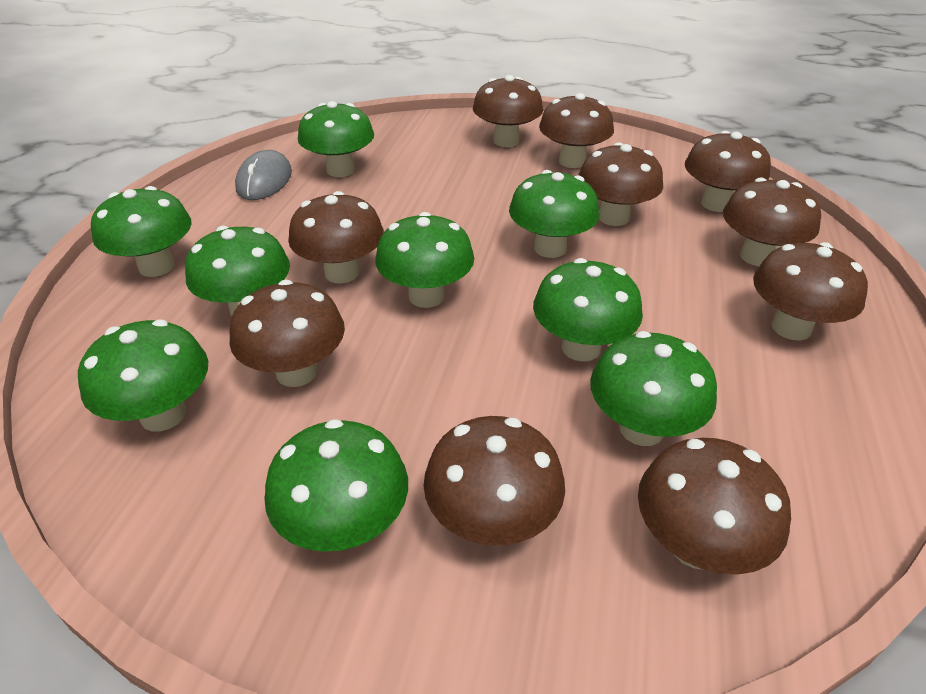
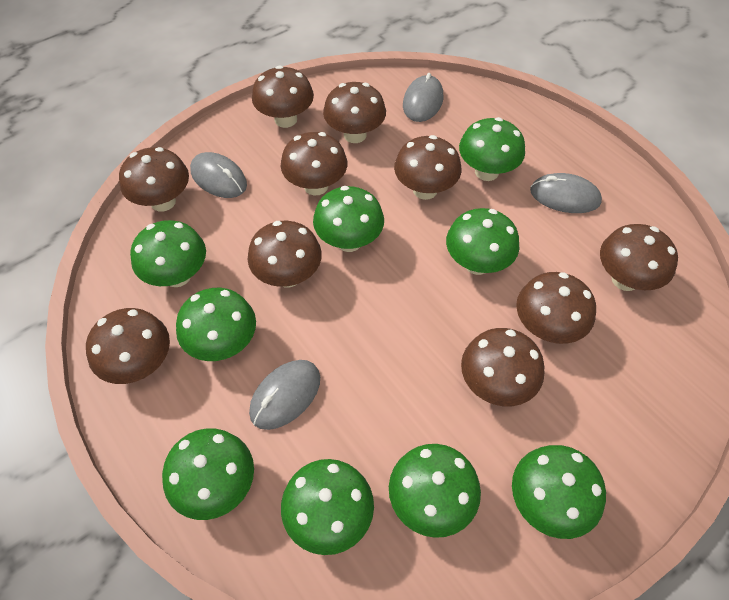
grey mouse: [235,150,292,200] = 1 -> [190,152,247,198] [249,360,320,430] [403,73,443,122] [530,173,602,213] = 4

